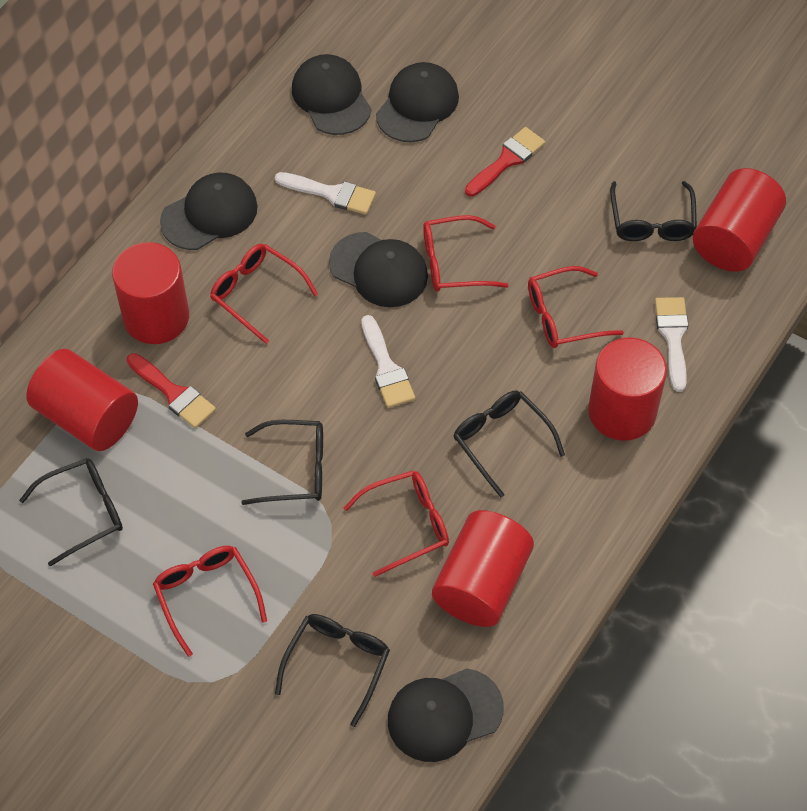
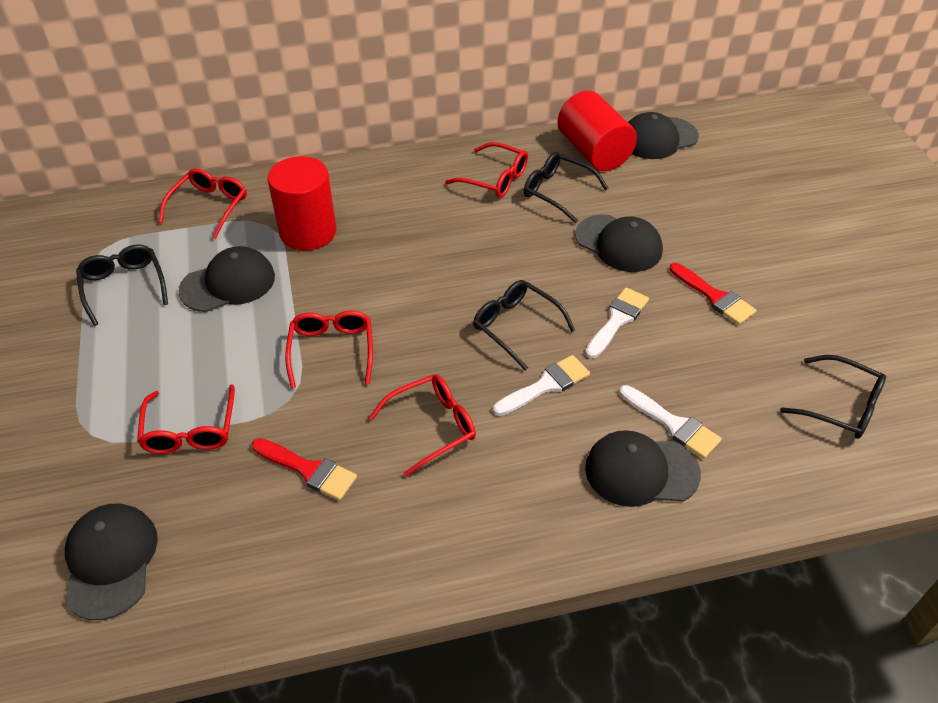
black glasses: [19,458,123,567] [241,420,323,505] [275,614,390,727] [454,391,565,497] [610,181,697,241] = 5 -> [76,244,168,326] [473,280,575,370] [524,152,609,223] [780,355,886,439] = 4
red cylinder: [26,349,138,451] [112,242,189,344] [432,510,534,627] [588,337,667,441] [693,168,786,272] = 5 -> [267,156,337,250] [557,91,637,171] = 2

